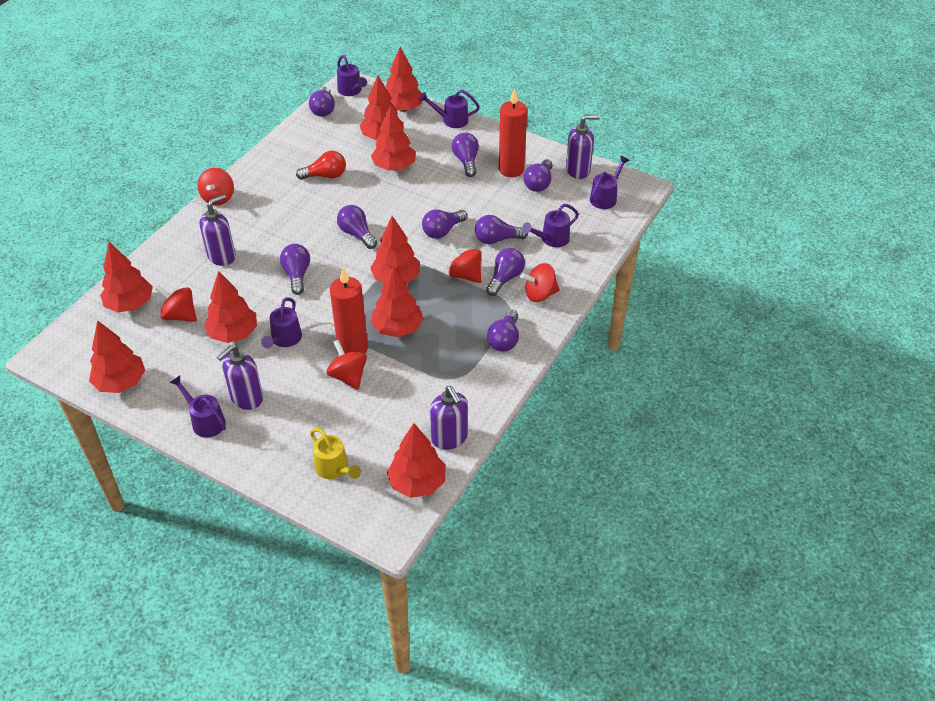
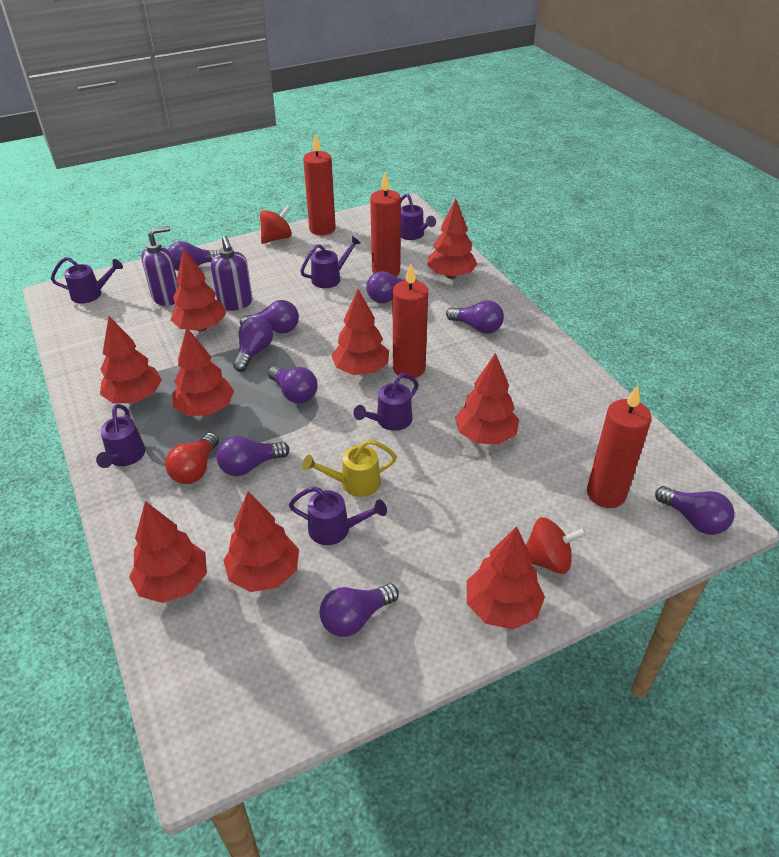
purple soap dispenser: [199,195,236,266] [217,345,263,410] [430,386,468,450] [566,115,600,179] = 4 -> [141,226,179,306] [211,236,253,311] = 2
red candle: [330,268,368,354] [499,88,527,177] = 2 -> [303,133,336,235] [370,172,401,276] [393,263,428,379] [587,385,652,508] = 4
red spinning top: [155,285,197,322] [198,168,234,205] [326,340,367,390] [448,243,481,283] [520,263,560,302] = 5 -> [260,205,292,244] [526,518,587,574] = 2

